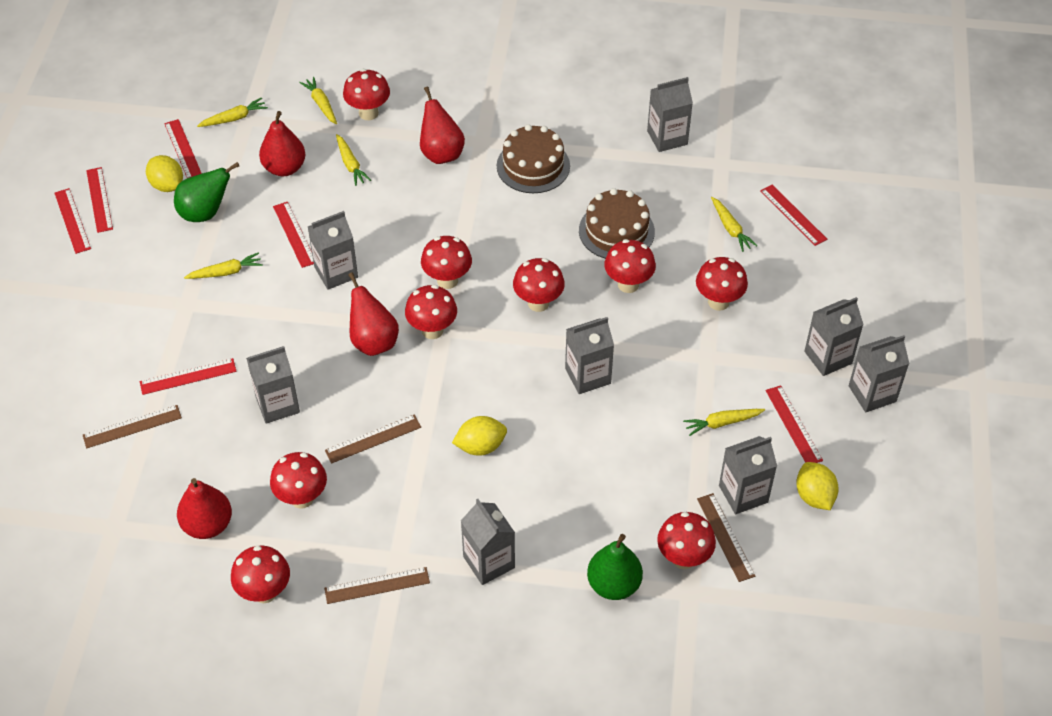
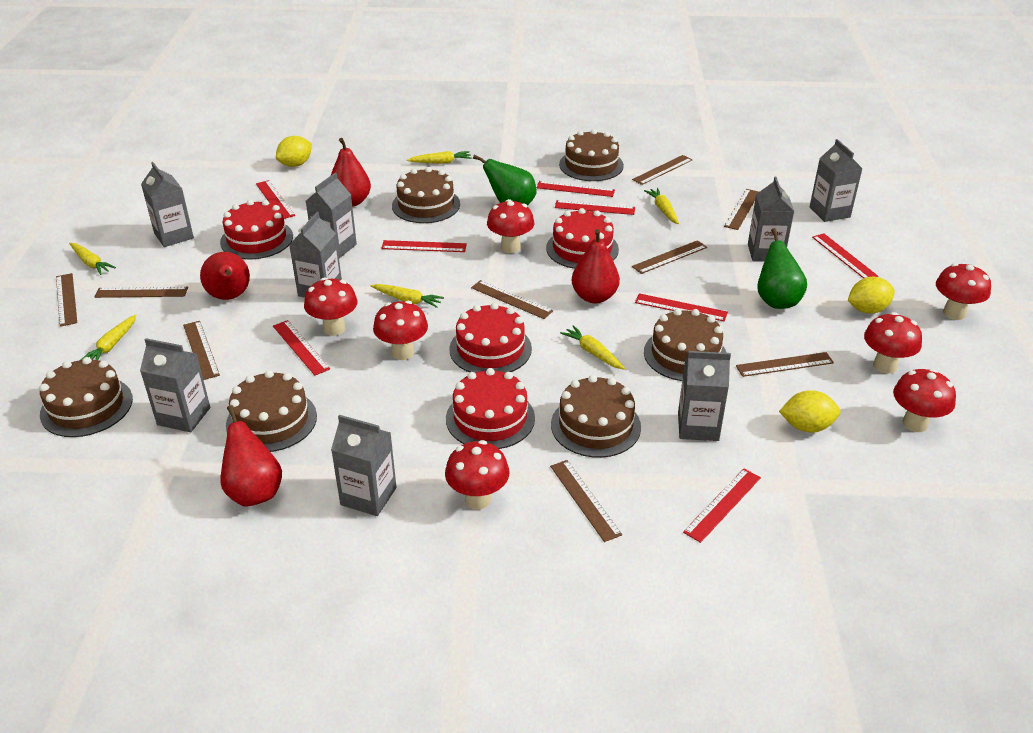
brown cake: [497,124,570,193] [579,188,655,259] = 2 -> [39,357,133,437] [226,370,317,452] [392,167,460,223] [551,375,641,458] [559,129,624,181] [644,309,727,381] = 6
brown ruler: [83,405,182,448] [324,567,430,604] [325,415,421,464] [697,493,755,582] = 4 -> [56,273,77,327] [95,287,188,298] [183,321,220,380] [471,280,553,319] [550,460,622,542] [632,155,692,185] [632,240,707,274] [724,189,759,230] [736,352,834,377] = 9
red cake: none = 0 -> [220,200,293,259] [446,368,535,449] [449,303,532,373] [546,208,619,269] = 4
red mushroom: [231,545,290,603] [270,452,327,509] [343,69,390,120] [405,285,457,339] [421,236,472,289] [513,258,565,312] [604,239,656,293] [657,512,716,569] [696,257,748,311] = 9 -> [304,277,357,336] [373,301,428,360] [445,440,509,509] [487,199,534,253] [864,312,922,374] [893,369,956,432] [936,263,991,320] = 7
red ruler: [54,188,91,254] [86,167,113,233] [140,358,237,395] [164,119,202,178] [273,202,314,268] [760,184,827,246] [766,385,823,463] = 7 -> [256,180,295,219] [273,320,330,376] [381,240,467,252] [536,181,615,197] [555,200,635,215] [635,293,728,322] [683,469,761,543] [812,233,879,278] = 8

